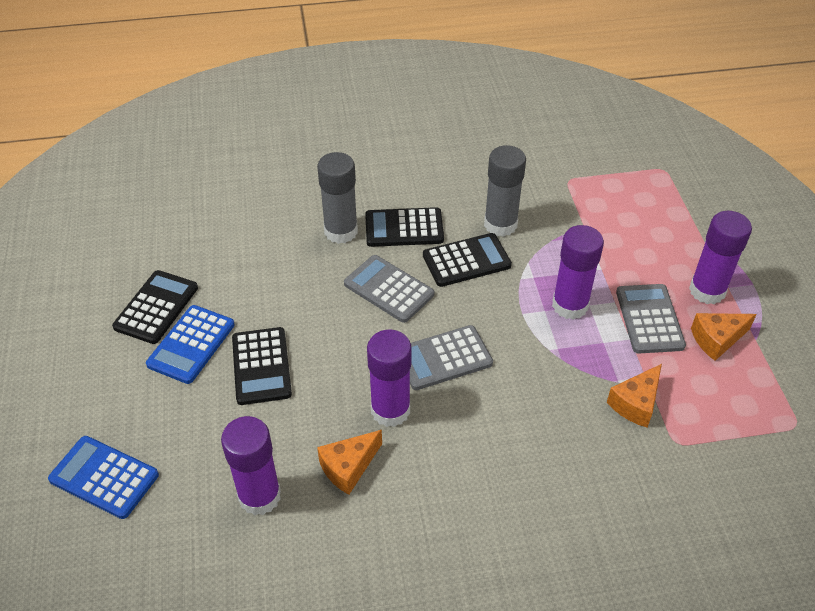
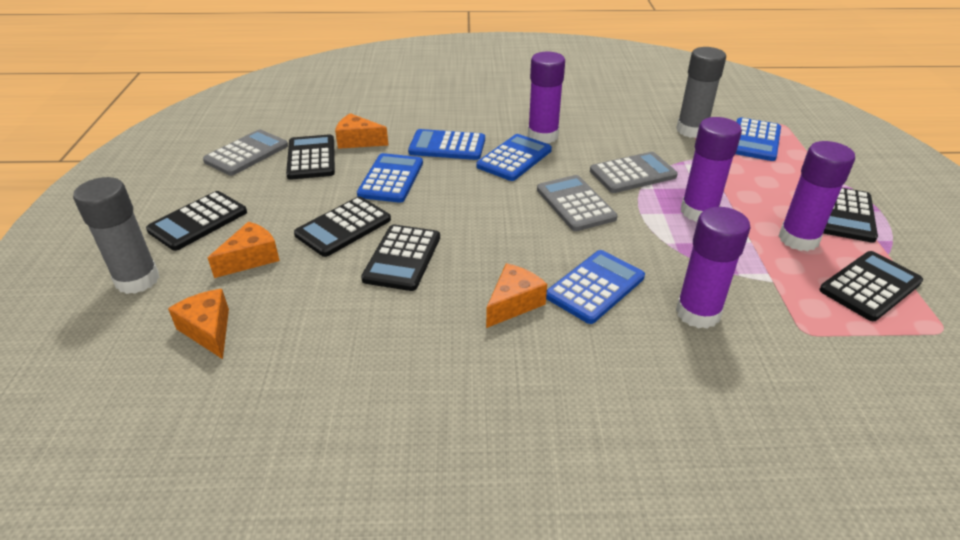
black calculator: [112,270,198,344] [232,327,292,405] [365,207,444,247] [423,233,512,287] = 4 -> [146,191,247,251] [286,134,335,180] [294,197,391,257] [361,224,440,291] [819,251,923,321] [823,188,878,243] = 6
blue calculator: [48,436,159,519] [146,305,235,384] = 2 -> [357,153,423,203] [408,129,485,160] [476,134,552,181] [546,250,645,324] [736,117,781,161] = 5
orange cheese: [317,430,382,495] [607,364,662,428] [691,313,757,361] = 3 -> [168,289,229,359] [208,221,280,278] [335,113,389,149] [486,263,547,328] = 4

